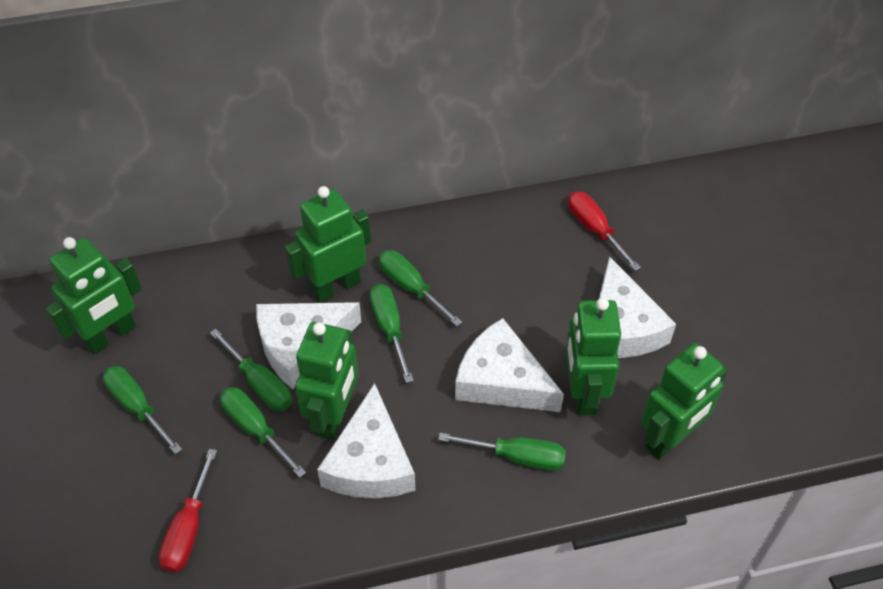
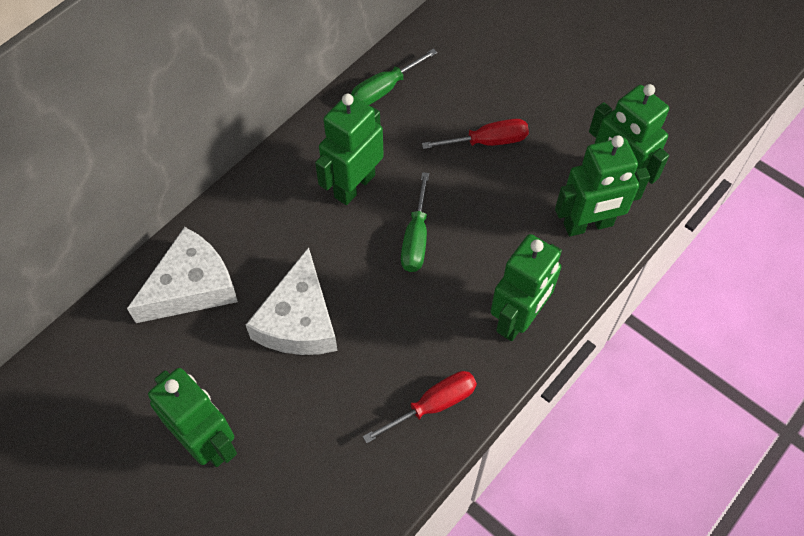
green screwdriver: [103,366,182,454] [210,329,292,411] [220,387,306,478] [369,284,414,383] [379,250,462,326] [438,433,566,471] = 6 -> [351,49,438,105] [401,172,429,272] = 2
white cheese: [256,302,361,389] [317,383,416,498] [455,318,564,412] [599,256,676,358] = 4 -> [127,227,238,323] [246,247,338,355] = 2

